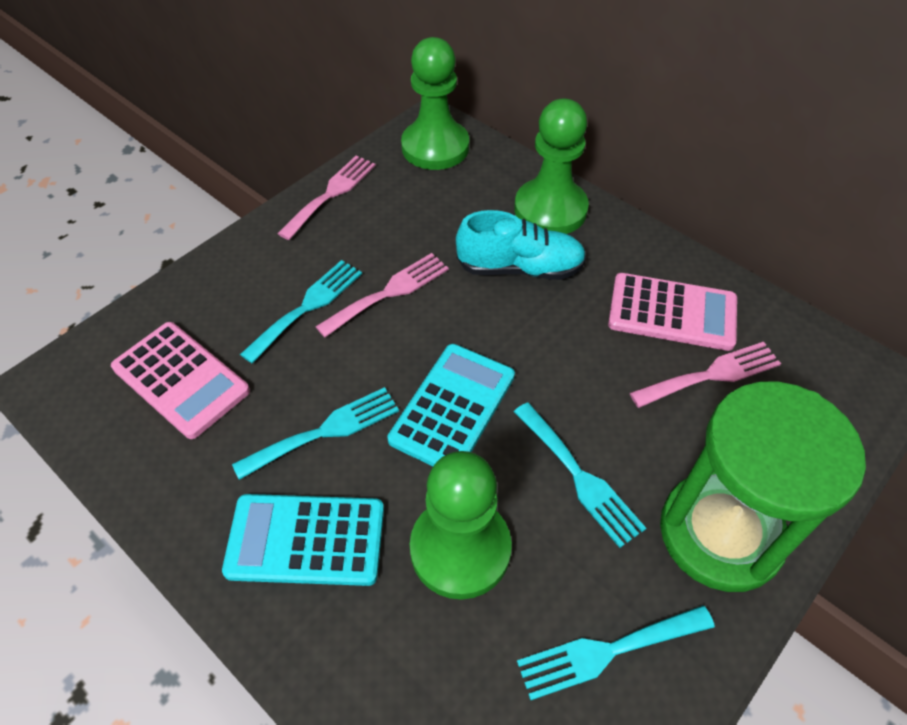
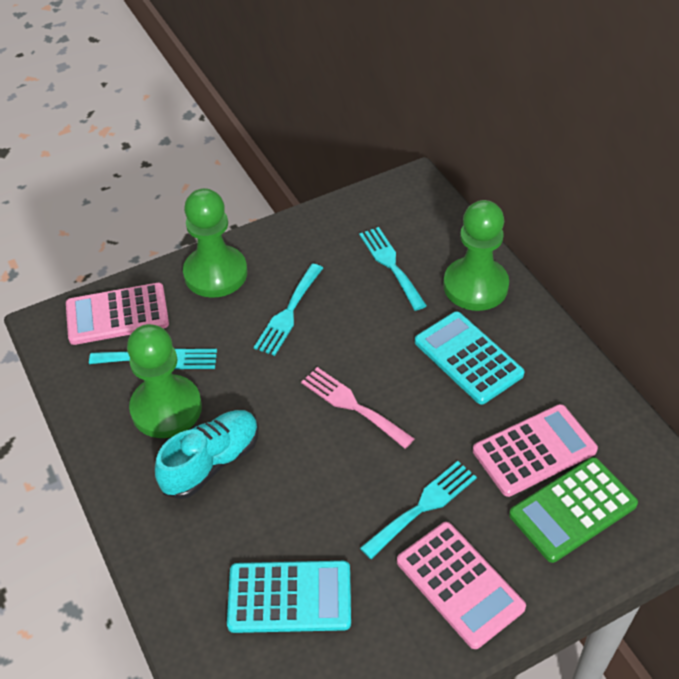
green calculator: none = 0 -> [509,457,638,563] = 1
green hourglass: [660,381,866,592] = 1 -> none = 0
pink calculator: [111,322,250,439] [608,273,737,351] = 2 -> [66,283,169,345] [397,522,526,649] [473,404,598,497] = 3
pink fork: [277,156,376,240] [315,253,449,337] [630,342,781,408] = 3 -> [301,367,415,449] = 1

